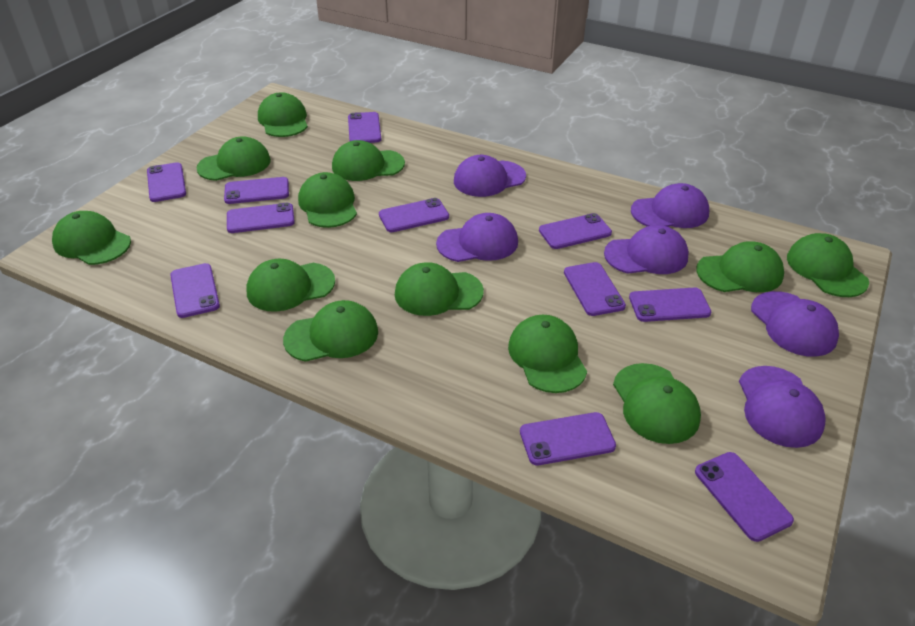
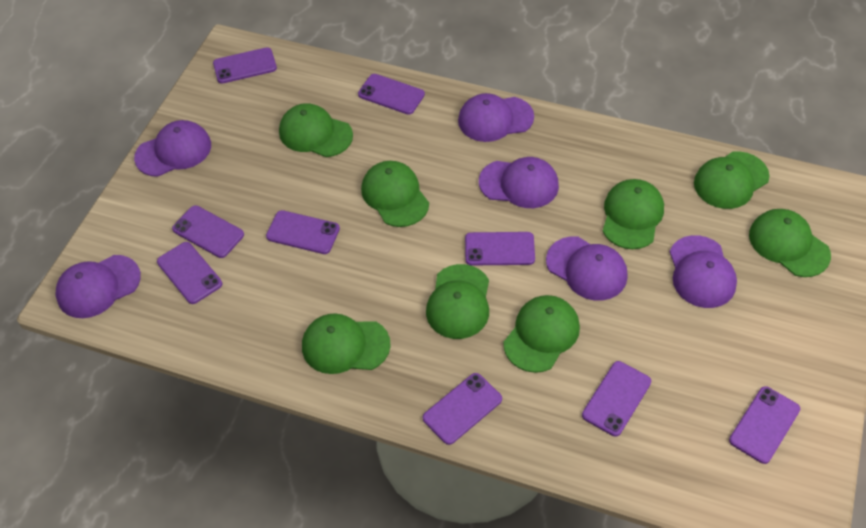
green cap: [52,211,131,265] [196,136,271,181] [246,259,335,312] [258,92,308,137] [283,300,378,362] [298,172,357,228] [332,140,405,181] [395,262,484,316] [508,315,587,393] [613,363,701,444] [696,241,784,292] [787,233,869,297] = 12 -> [279,103,353,157] [302,313,391,374] [361,161,429,227] [426,264,489,339] [503,295,580,373] [603,179,664,249] [694,151,769,209] [749,209,831,277] = 8
purple phone: [147,162,186,202] [170,263,220,318] [224,177,289,204] [227,203,295,233] [348,112,381,143] [379,198,449,232] [520,412,616,465] [539,213,612,249] [564,262,626,316] [629,288,711,322] [695,452,794,542] = 11 -> [157,242,222,304] [172,205,244,258] [213,47,277,84] [266,210,340,254] [358,74,425,115] [423,373,502,445] [465,232,535,266] [582,361,651,436] [729,386,800,464] = 9

